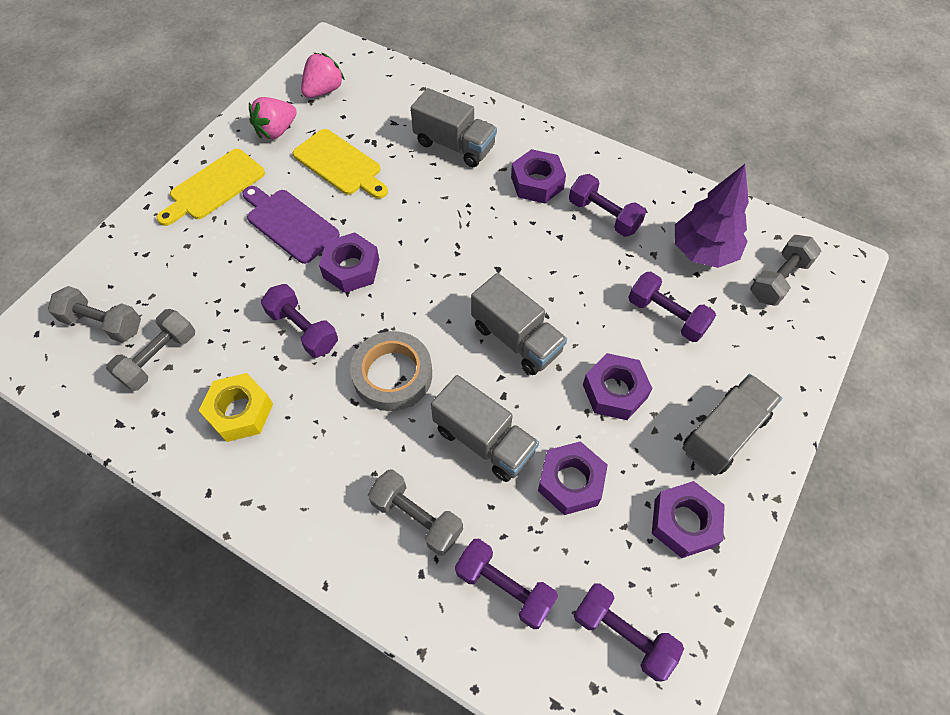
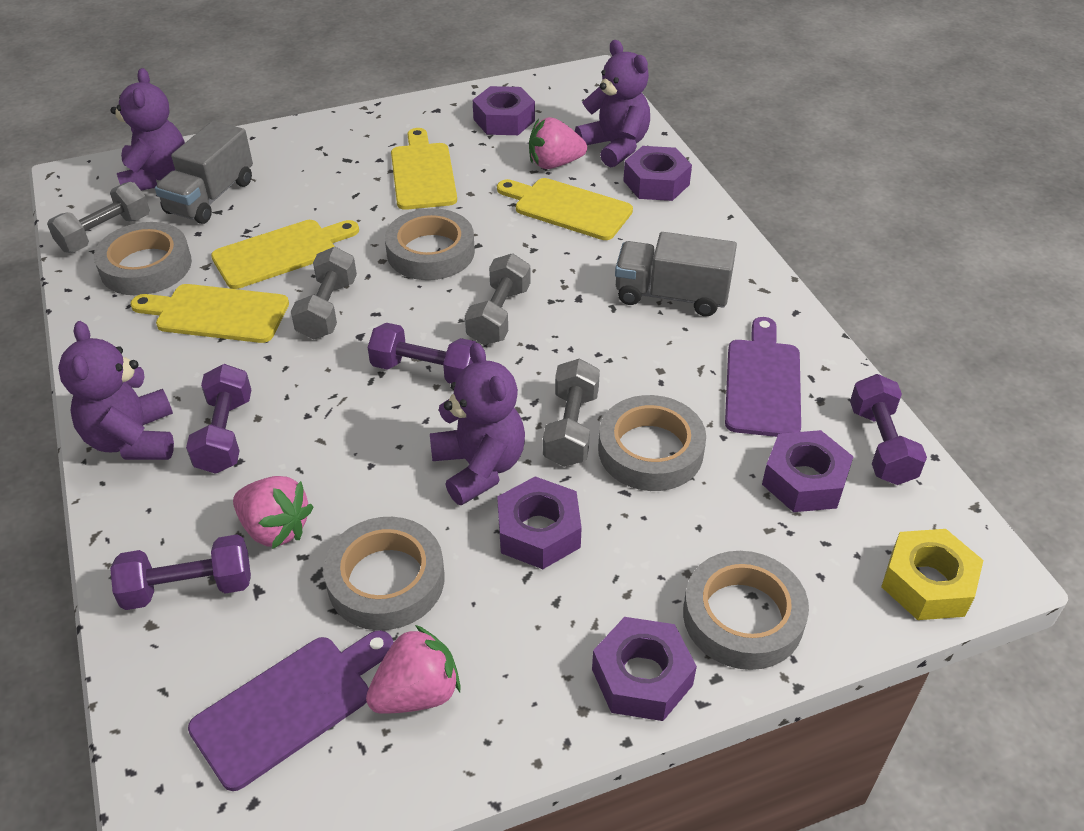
grey tape: [350,331,432,411] = 1 -> [94,222,192,295] [323,517,445,630] [385,208,475,280] [598,395,706,491] [683,551,809,670] = 5
grey truck: [411,88,497,167] [431,375,539,482] [471,273,567,375] [682,374,782,476] = 4 -> [155,121,253,224] [615,232,737,316] = 2
pink strawberry: [249,97,297,139] [301,53,345,98] = 2 -> [233,476,313,549] [366,625,461,714] [529,117,587,169] = 3
purple cutting board: [243,186,340,264] = 1 -> [188,630,394,791] [725,317,801,437] = 2
purple dumbbell: [261,284,338,358] [455,539,558,629] [569,174,646,237] [574,583,684,681] [628,272,716,342] = 5 -> [110,535,251,610] [186,364,251,474] [367,323,476,384] [850,374,927,485] = 4
purple teddy bear: none = 0 -> [58,321,174,460] [110,68,185,191] [430,343,525,505] [575,40,650,167] = 4
purple tree: [675,164,749,268] = 1 -> none = 0
yellow cutting board: [157,149,265,226] [293,129,388,199] = 2 -> [130,284,289,343] [211,220,359,289] [391,128,457,210] [497,178,633,240] = 4

